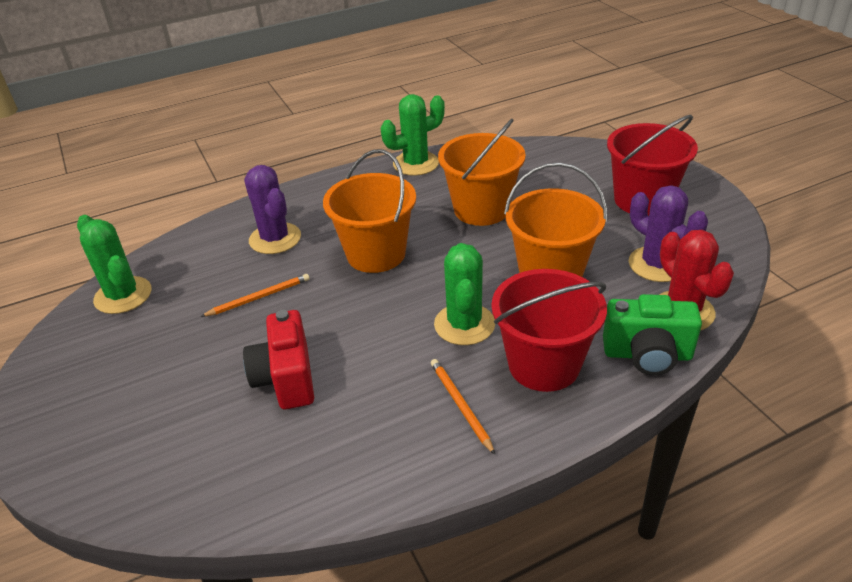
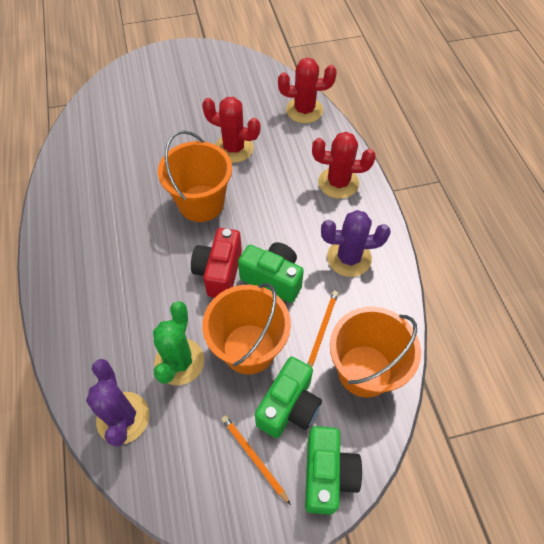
green cactus: [77,215,152,314] [381,94,445,176] [434,243,495,345] = 3 -> [153,301,205,385] = 1
green camera: [603,294,702,375] = 1 -> [238,242,304,303] [255,357,322,438] [305,426,362,515] = 3
red bucket: [491,269,607,392] [607,115,698,216] = 2 -> none = 0
red cactus: [659,230,734,331] = 1 -> [202,97,260,163] [278,57,337,123] [312,132,376,199] = 3

